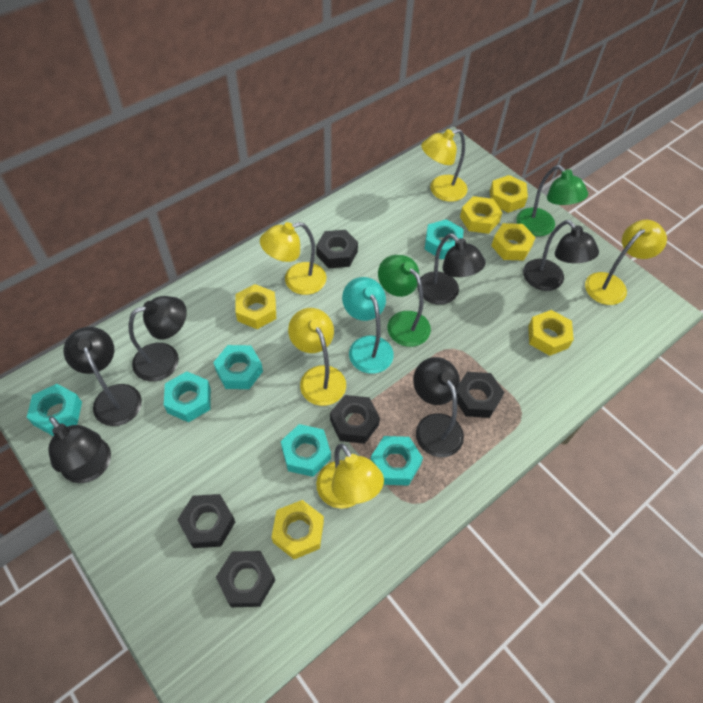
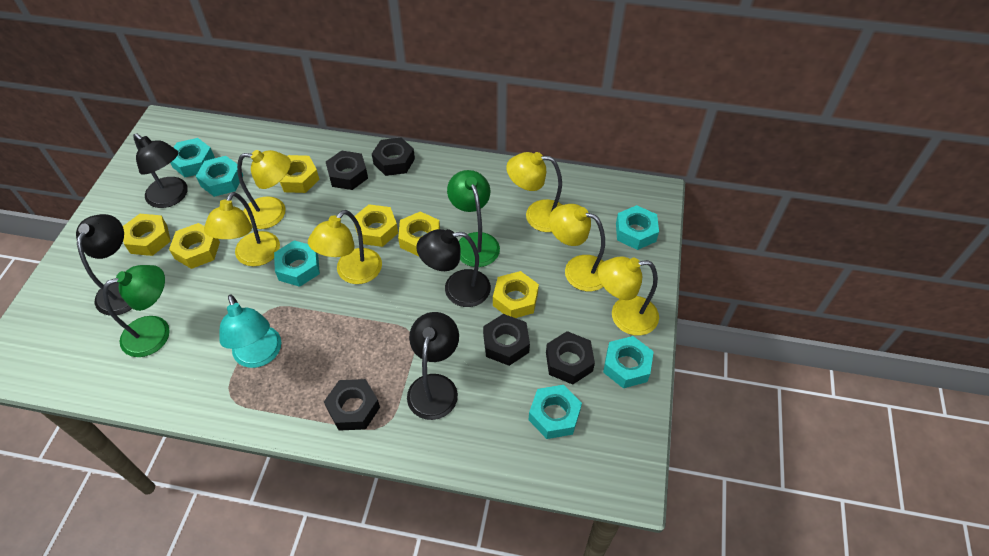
black lamp: [49,416,111,483] [63,327,142,426] [129,296,187,382] [413,357,464,457] [417,233,486,305] [523,220,599,291] = 6 -> [76,214,132,316] [133,133,188,208] [407,312,459,420] [416,229,491,307] = 4
yellow lamp: [260,222,326,295] [288,308,346,406] [316,443,384,509] [421,129,468,202] [585,220,667,305] = 5 -> [204,192,280,266] [237,150,291,229] [308,210,382,284] [506,152,562,232] [549,204,605,291] [598,256,659,336] = 6

